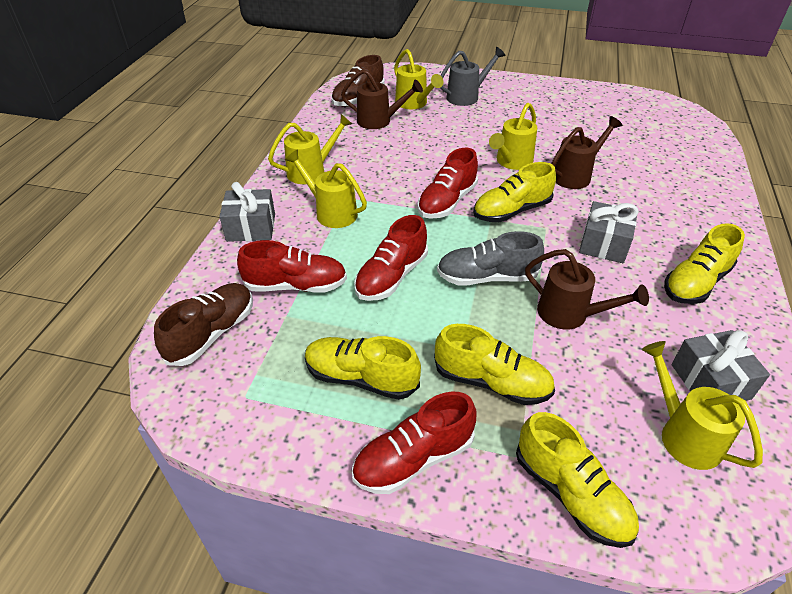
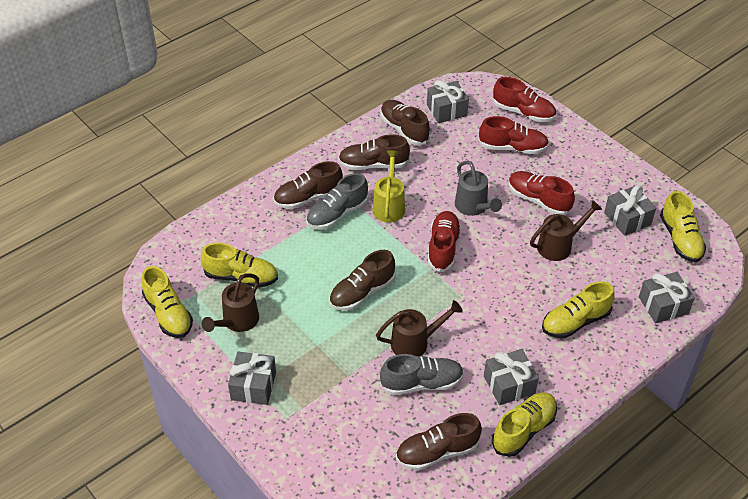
brown shoe: [154,283,253,366] [331,55,385,107] = 2 -> [273,161,343,209] [329,250,396,311] [338,134,410,170] [380,100,430,145] [396,413,482,471] = 5
grey gift: [219,182,275,242] [579,201,639,263] [672,330,770,401] = 3 -> [228,352,276,405] [427,80,469,123] [484,349,539,405] [604,185,656,236] [639,272,695,323] = 5
grey shoe: [437,231,544,285] = 1 -> [306,173,368,229] [380,354,464,395] = 2
yellow watering can: [268,114,352,184] [285,149,367,228] [394,49,443,109] [489,103,537,170] [642,341,763,470] = 5 -> [373,151,405,222] = 1

